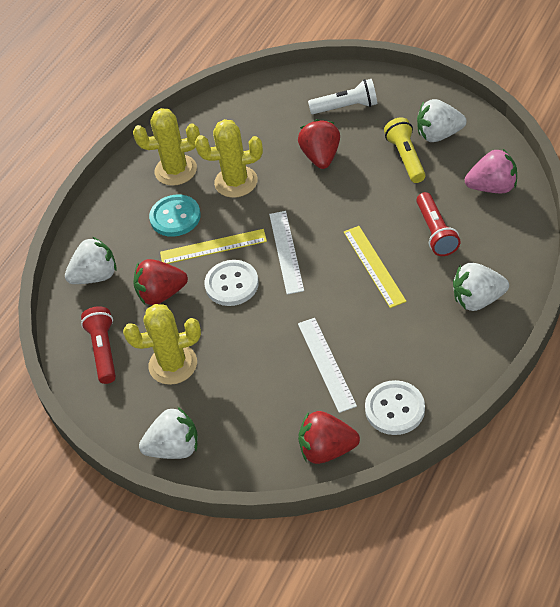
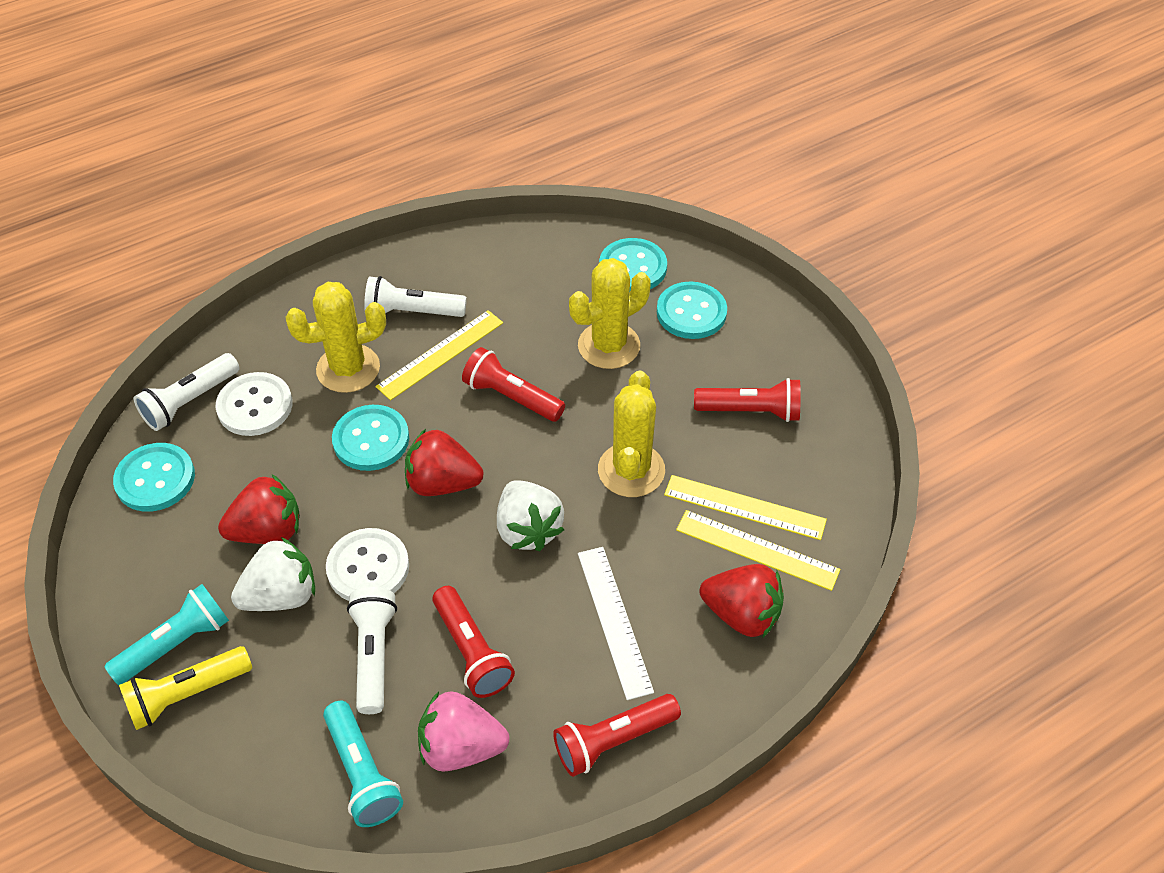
red flashlight: [81,306,116,384] [416,192,460,256] = 2 -> [432,586,515,698] [462,347,565,422] [553,694,681,777] [694,378,801,422] = 4
turquoise button: [149,194,201,237] = 1 -> [113,443,195,512] [332,405,409,471] [599,238,667,291] [657,281,727,339] = 4
turquoise flashlight: none = 0 -> [104,584,229,685] [323,701,403,827] = 2
white flashlight: [308,79,377,114] = 1 -> [134,353,240,431] [347,587,397,714] [364,276,467,317] = 3
white ruler: [269,211,304,295] [298,318,357,413] = 2 -> [578,547,654,700] = 1
white strawberry: [65,237,116,284] [139,407,198,459] [417,99,467,142] [453,263,509,311] = 4 -> [231,537,315,611] [497,480,564,551] = 2
yellow ruler: [160,229,267,264] [344,226,407,308] = 2 -> [375,310,503,400] [664,475,827,540] [676,510,840,591] = 3

